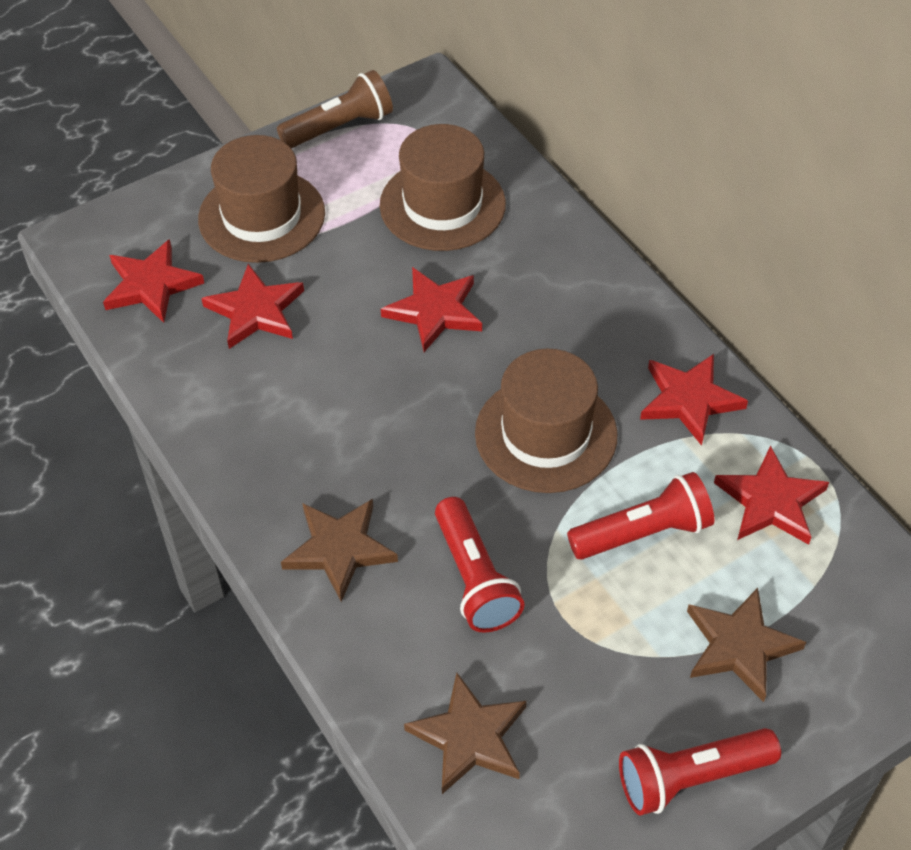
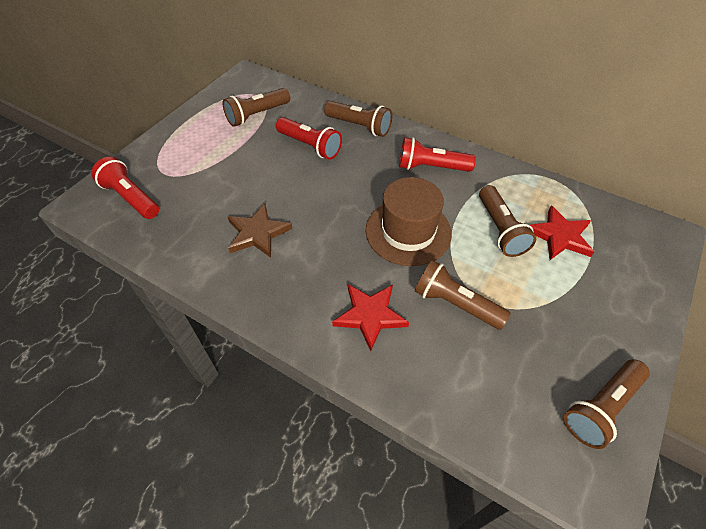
brown flashlight: [277,70,393,148] = 1 -> [223,88,290,127] [324,101,392,137] [415,260,511,330] [479,185,536,257] [564,359,650,449] = 5
brown hat: [198,135,325,263] [380,124,506,251] [475,349,617,493] = 3 -> [366,177,452,266] = 1
brown star: [281,499,398,602] [404,673,527,794] [687,588,806,702] = 3 -> [228,203,292,258] = 1
red star: [103,239,204,323] [201,264,304,349] [381,267,482,352] [640,354,748,446] [714,445,829,545] = 5 -> [332,285,409,351] [530,206,594,260] = 2

